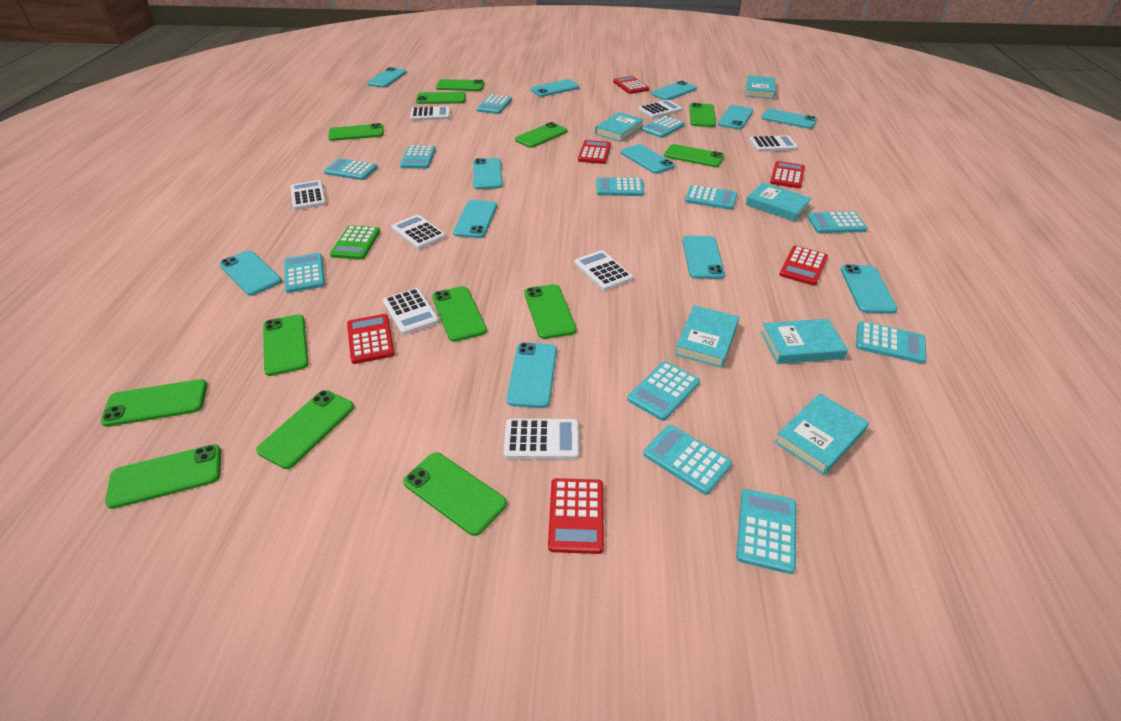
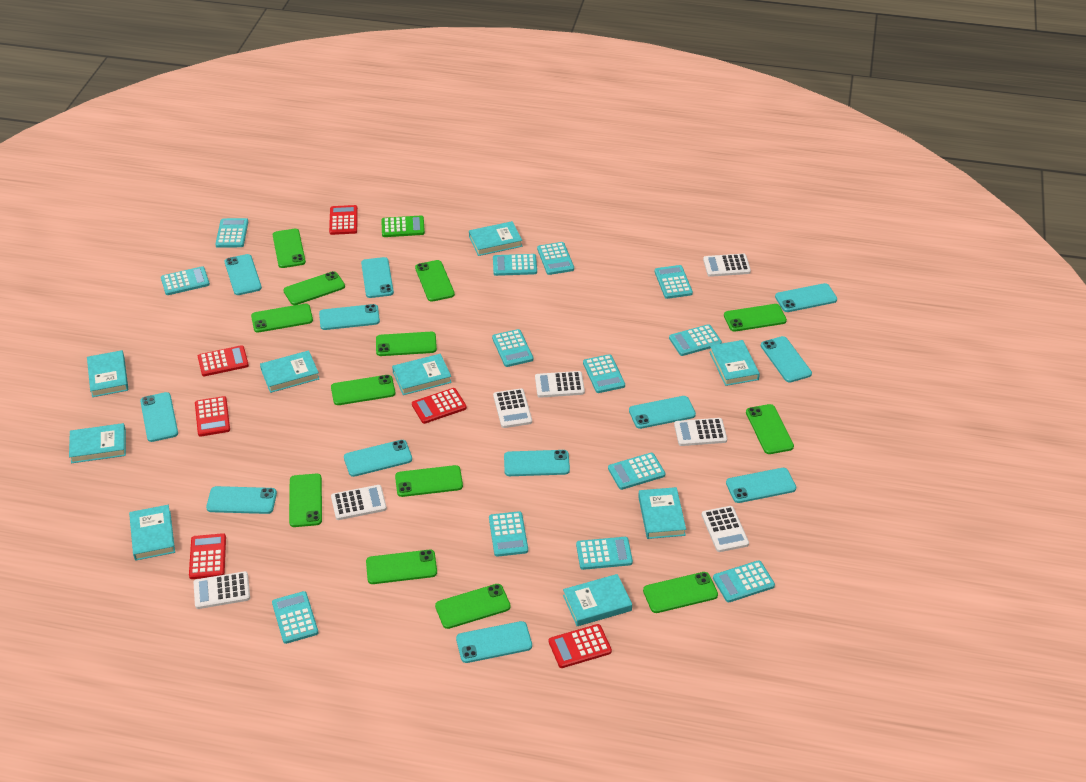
turquoise book: [595,112,644,142] [675,305,739,368] [746,75,776,99] [746,183,812,221] [761,319,848,364] [774,393,869,475] = 6 -> [69,423,126,464] [87,350,129,397] [129,505,175,561] [260,350,319,393] [392,354,452,395] [469,221,522,256] [563,574,632,626] [638,487,686,539] [709,340,760,386] = 9
turquoise calculator: [284,253,325,293] [324,158,377,180] [400,145,436,169] [476,95,512,114] [597,177,644,196] [627,361,700,421] [642,116,685,138] [643,425,732,495] [685,185,737,210] [736,489,796,574] [807,211,867,233] [856,321,926,364] = 12 -> [161,266,210,295] [215,218,248,248] [272,591,318,644] [489,511,528,557] [492,329,533,367] [493,254,537,276] [537,242,574,275] [576,537,633,570] [583,354,625,393] [608,453,665,490] [655,265,693,299] [669,324,722,356] [713,560,775,602] = 13
white calculator: [290,180,327,210] [383,288,439,335] [391,215,446,249] [410,106,450,121] [503,419,579,459] [574,250,633,291] [638,100,682,118] [749,135,798,152] = 8 -> [193,571,250,609] [331,485,387,520] [493,388,532,428] [535,371,585,398] [674,418,727,446] [702,506,749,552] [703,254,751,277] = 7

